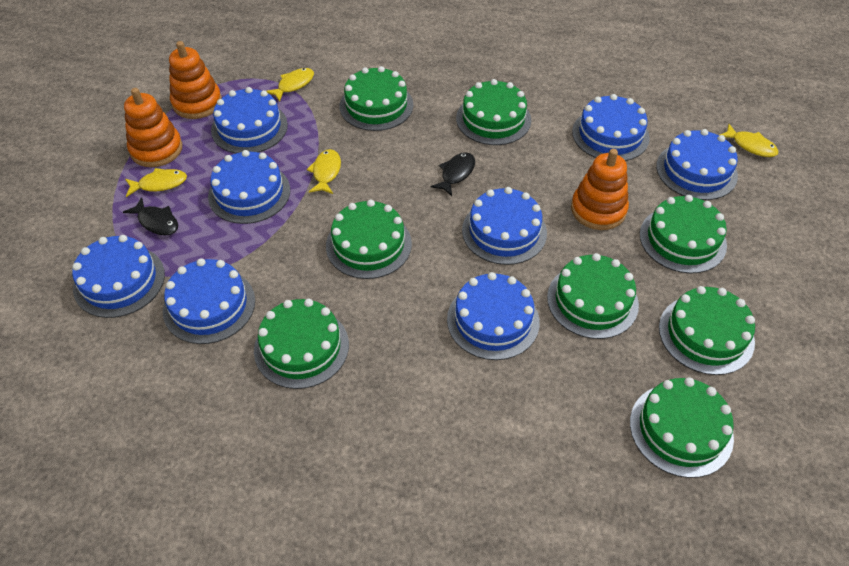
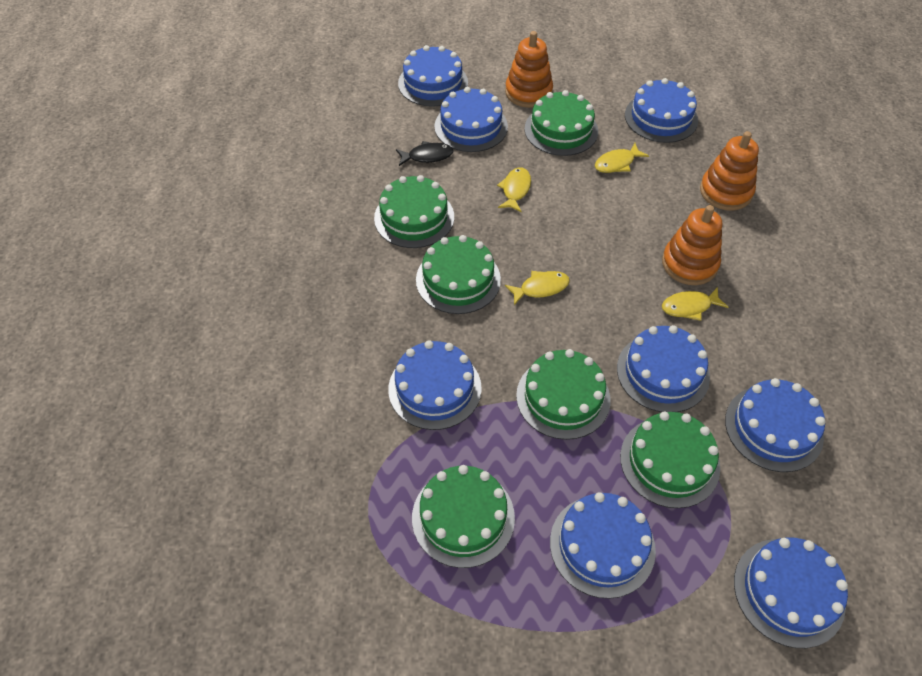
black fish: [123,197,178,235] [431,152,475,196] = 2 -> [396,141,453,166] = 1
green cake: [254,298,349,389] [326,200,412,279] [340,66,413,131] [456,79,531,145] [547,253,639,339] [630,377,734,478] [640,195,727,273] [659,286,755,375] = 8 -> [374,175,454,248] [412,465,515,568] [416,235,501,314] [516,349,610,440] [525,90,598,156] [620,412,720,508] = 6

